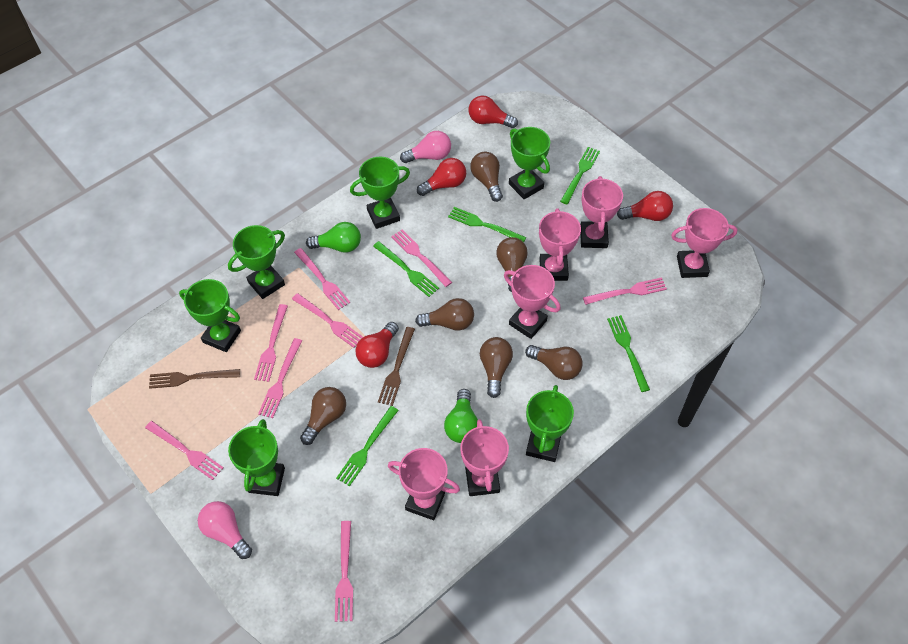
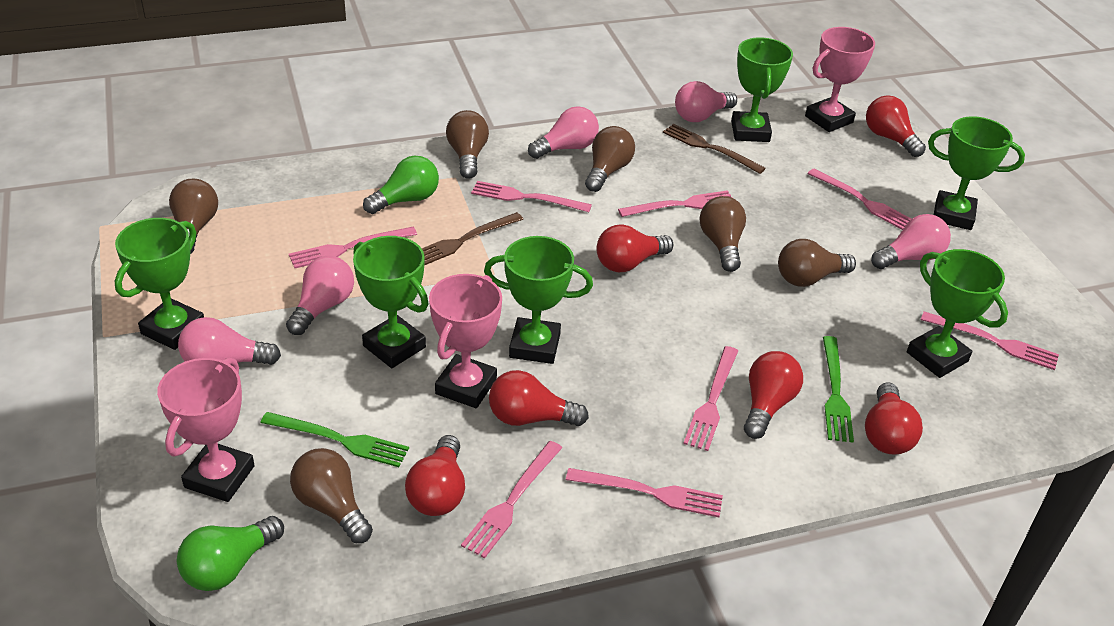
green fork: [336,406,399,486] [373,241,439,297] [448,207,526,242] [560,147,600,204] [607,315,650,392] = 5 -> [260,412,409,467] [823,336,854,442] = 2
pink light bulb: [198,501,252,559] [400,131,451,163] = 2 -> [178,317,281,365] [286,256,354,335] [528,106,599,159] [675,81,737,122] [871,214,951,269] = 5
pink trophy: [388,448,460,520] [461,419,509,496] [504,265,561,339] [539,208,581,281] [580,176,623,248] [671,208,737,278] = 6 -> [157,357,255,502] [429,274,502,408] [805,27,875,132] = 3
red light bulb: [356,322,399,368] [417,158,466,196] [469,96,518,128] [617,191,673,221] = 4 -> [405,435,465,516] [489,370,589,426] [596,224,673,272] [744,351,803,439] [865,383,923,455] [866,95,926,157] = 6

